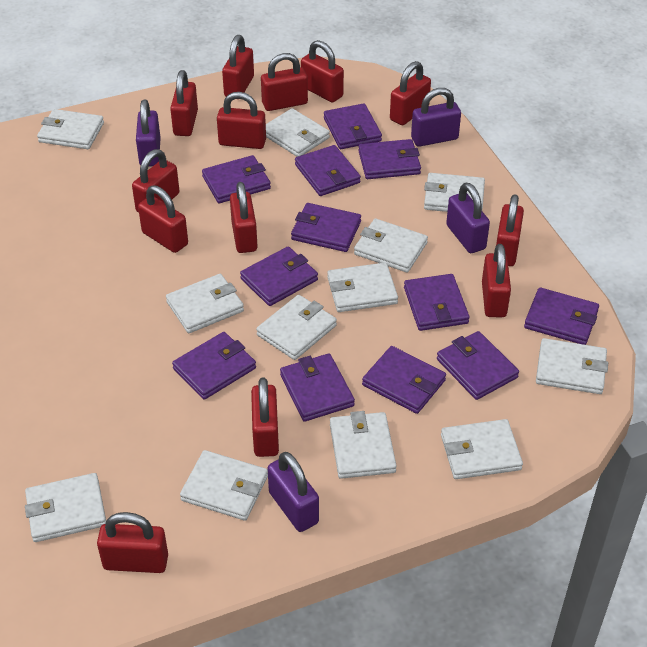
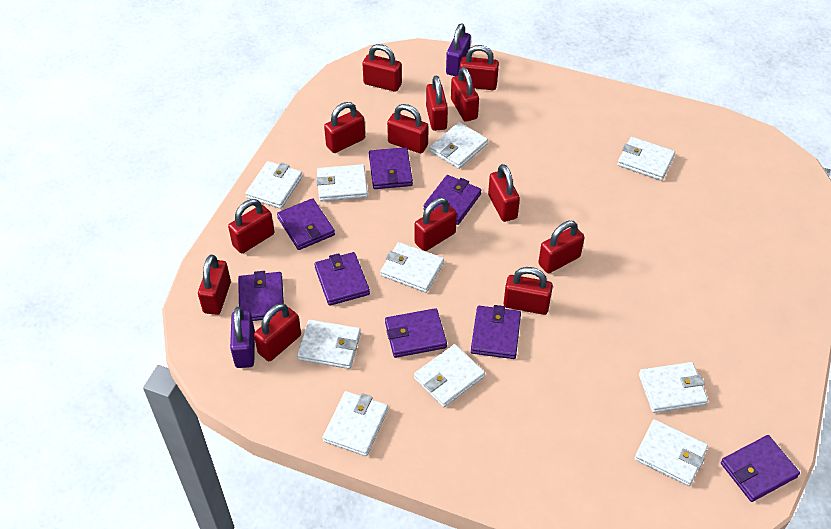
purple padlock: [136,99,161,167] [268,452,319,532] [411,88,461,147] [446,183,490,253] = 4 -> [230,307,255,368] [446,23,471,76] = 2
purple wallet: [172,332,256,400] [202,155,271,203] [240,246,318,306] [280,353,355,422] [291,203,361,252] [295,145,361,196] [324,103,382,149] [358,139,421,179] [362,346,446,414] [404,274,470,331] [437,331,519,400] [524,287,599,345] = 12 -> [238,271,284,321] [277,198,335,250] [314,252,370,306] [369,147,413,189] [385,308,447,358] [424,175,481,225] [471,305,521,359] [721,435,800,502] = 8
white wallet: [25,473,106,542] [37,109,104,149] [166,274,244,333] [180,450,268,521] [256,295,337,360] [266,108,330,157] [327,263,398,312] [330,411,397,479] [354,218,428,273] [424,173,485,212] [441,419,523,479] [536,338,608,394] = 12 -> [245,161,302,209] [297,320,361,369] [316,164,368,202] [323,391,388,456] [380,242,444,293] [414,344,485,407] [430,122,488,169] [617,137,675,181] [634,419,708,486] [639,362,708,413] = 10

